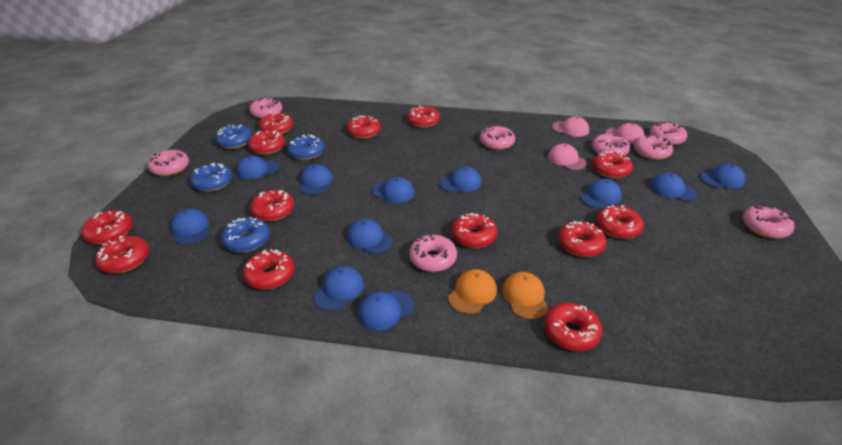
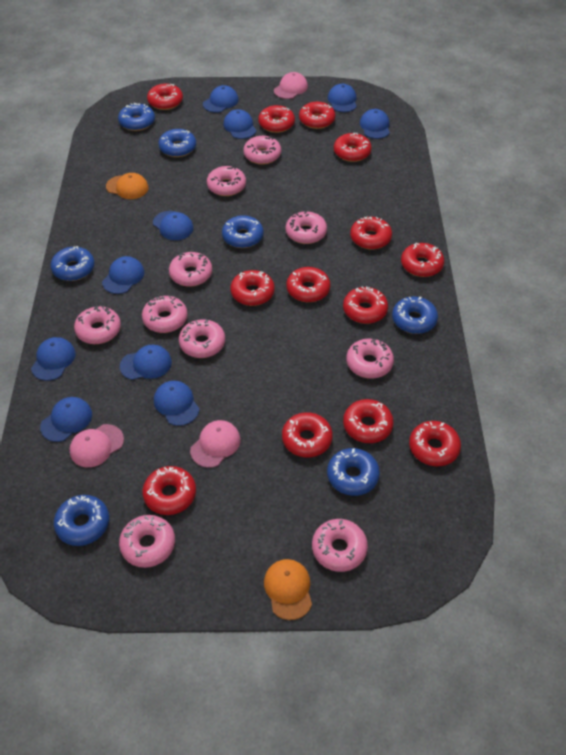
blue cap: [170,209,209,245] [236,156,279,180] [299,164,333,195] [313,266,364,311] [347,219,393,254] [358,290,414,331] [371,177,414,203] [439,167,481,193] [580,179,622,209] [650,173,697,201] [699,164,745,188] = 11 -> [31,337,76,381] [40,397,92,442] [102,256,144,294] [120,345,172,380] [153,211,193,240] [154,381,199,426] [203,85,239,113] [223,109,256,139] [328,84,357,112] [360,109,390,139] = 10
blue donut: [190,163,232,192] [215,125,252,149] [221,217,269,253] [287,134,324,160] = 4 -> [51,246,95,281] [54,495,109,546] [118,103,155,131] [158,129,196,157] [222,215,264,248] [327,448,380,496] [392,296,438,334] = 7
pink donut: [148,150,189,176] [249,98,282,119] [409,234,457,272] [480,126,515,150] [592,134,630,155] [634,134,673,160] [650,121,687,145] [743,204,795,238] = 8 -> [74,306,121,344] [119,515,175,568] [142,296,188,333] [169,252,212,287] [179,319,225,358] [207,166,246,196] [243,136,281,165] [286,211,327,244] [312,519,368,572] [346,339,394,379] = 10

